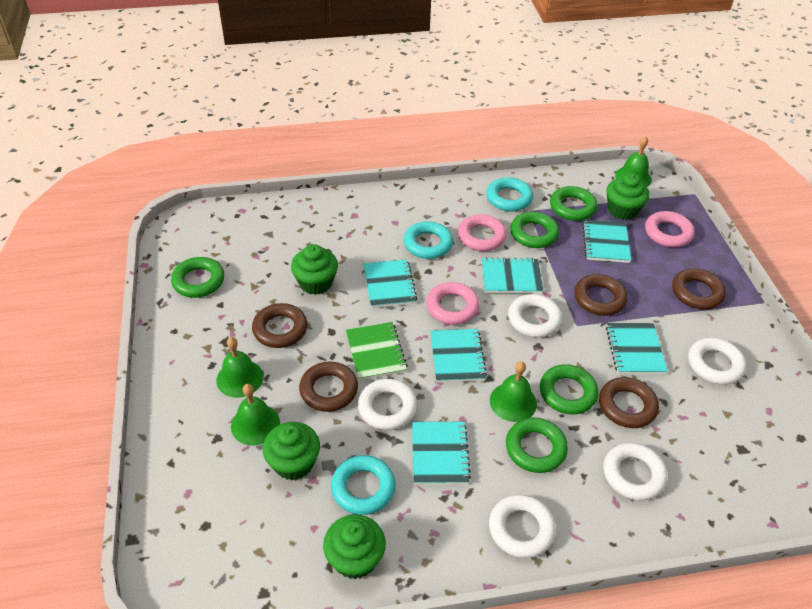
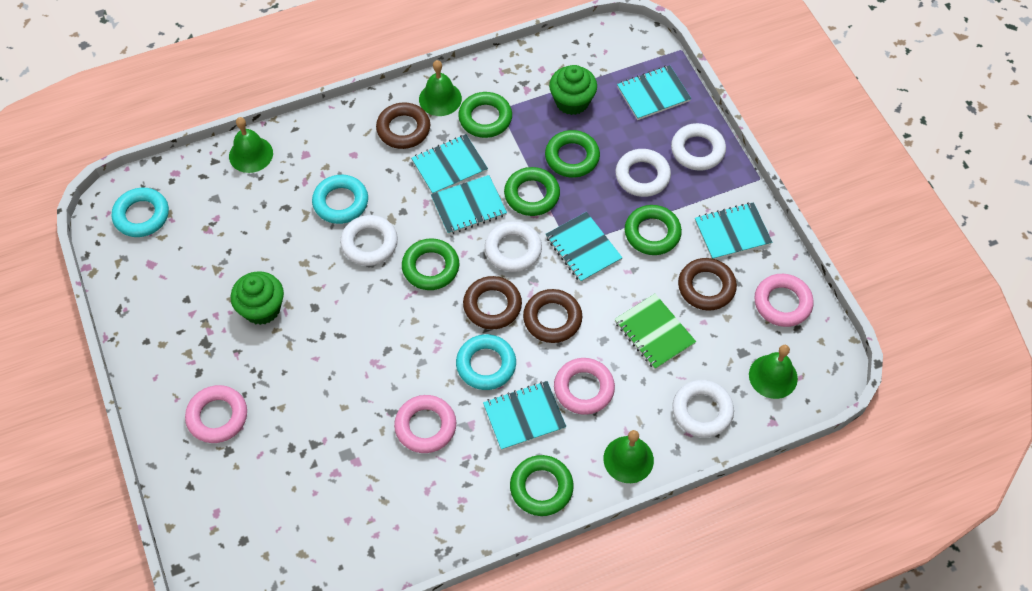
brown ring: [252,303,307,348] [299,362,358,412] [574,274,627,316] [599,377,659,428] [672,269,726,309] = 5 -> [376,102,430,149] [463,276,522,329] [523,289,582,343] [678,258,737,311] = 4
green cupcake: [263,422,320,480] [291,244,338,295] [323,514,386,579] [606,173,649,220] = 4 -> [231,271,284,325] [549,65,597,115] = 2
green ring: [171,257,224,298] [506,418,568,473] [510,212,559,248] [540,364,598,414] [550,186,597,221] = 5 -> [402,238,459,290] [458,92,512,138] [504,167,560,216] [510,455,574,516] [545,130,600,178] [625,205,682,255] = 6
pink ring: [426,282,480,325] [458,214,507,251] [645,211,695,247] = 3 -> [185,385,247,443] [394,395,456,453] [554,358,615,415] [754,274,814,327] = 4

